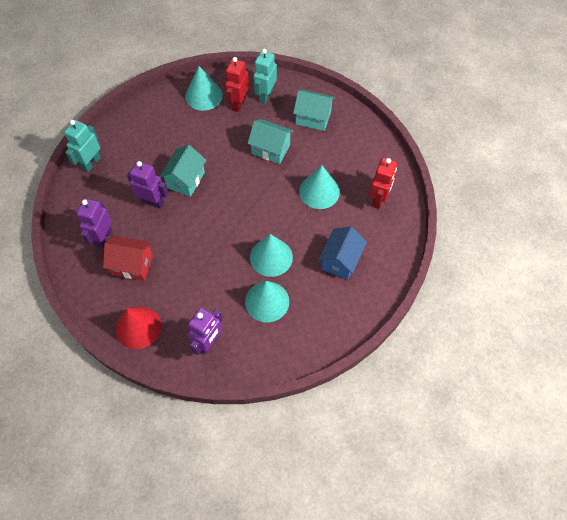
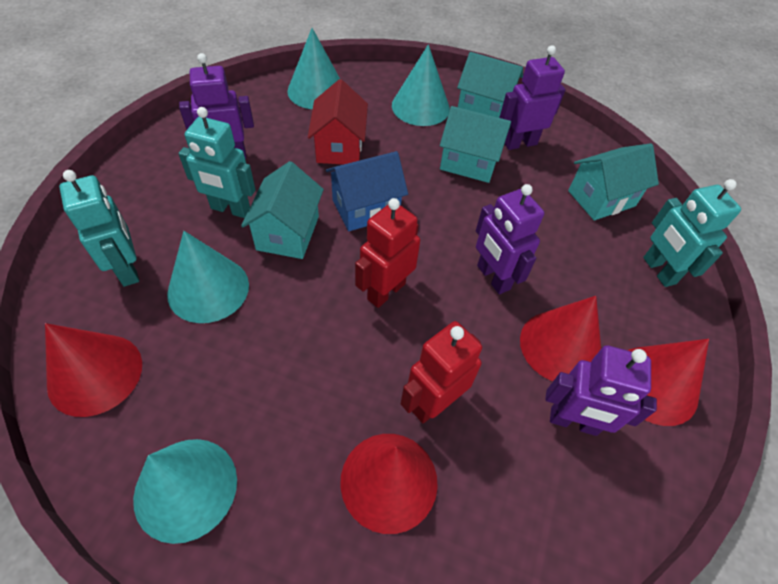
purple robot: [77,198,112,248] [127,161,168,209] [188,308,223,355] = 3 -> [179,53,254,159] [476,184,544,294] [499,45,566,150] [545,345,657,436] = 4
red cone: [116,307,161,349] = 1 -> [45,323,142,417] [340,434,438,534] [520,296,601,381] [628,339,709,426] = 4
turquoise house: [160,145,207,197] [248,119,293,164] [293,89,335,131] = 3 -> [241,161,324,259] [440,106,511,183] [457,52,523,118] [568,143,659,220] = 4
turquoise robot: [64,120,101,172] [253,49,277,104] = 2 -> [59,170,139,287] [178,107,256,218] [643,179,741,287] = 3

